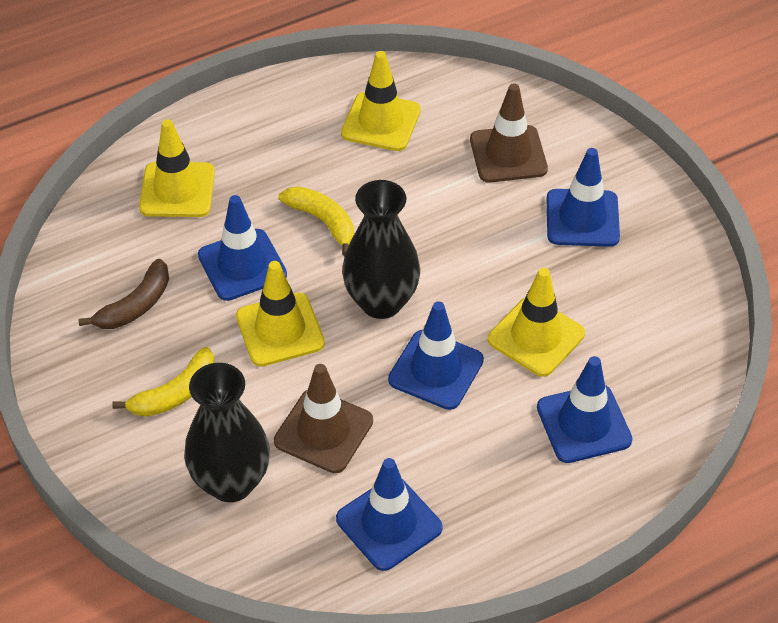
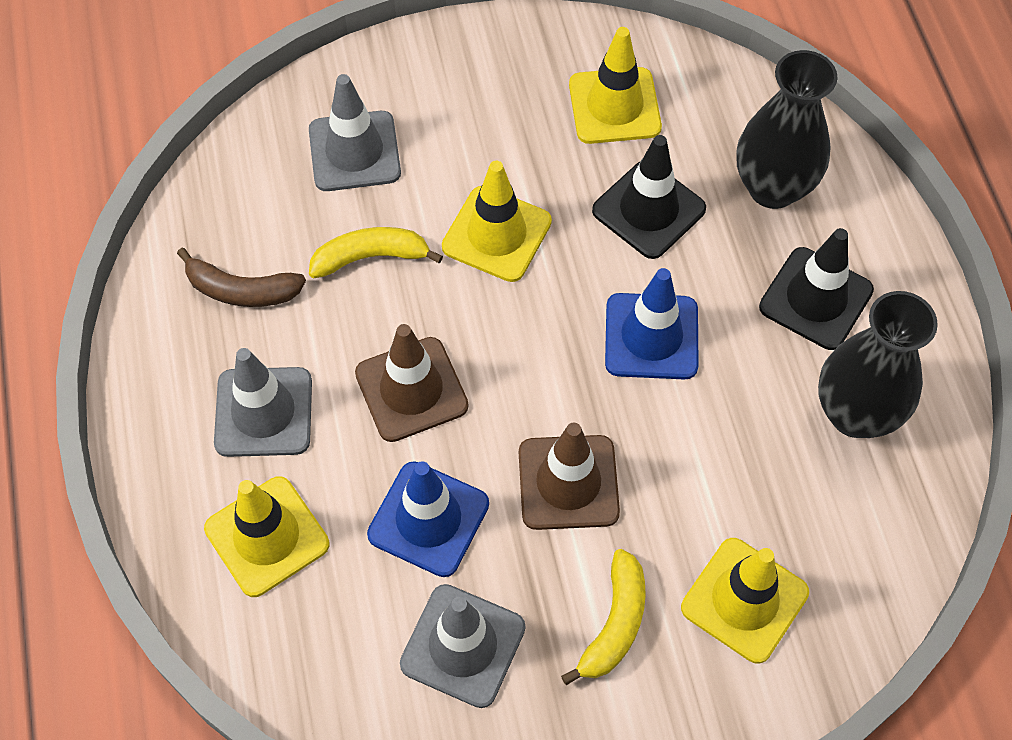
black traffic cone: none = 0 -> [592,135,706,259] [759,228,874,350] = 2
blue traffic cone: [198,195,287,301] [336,458,443,571] [388,301,484,410] [537,356,632,463] [547,148,620,247] = 5 -> [367,461,489,577] [605,268,699,379] = 2
grey traffic cone: none = 0 -> [214,348,312,457] [309,74,401,191] [400,584,526,708] = 3

